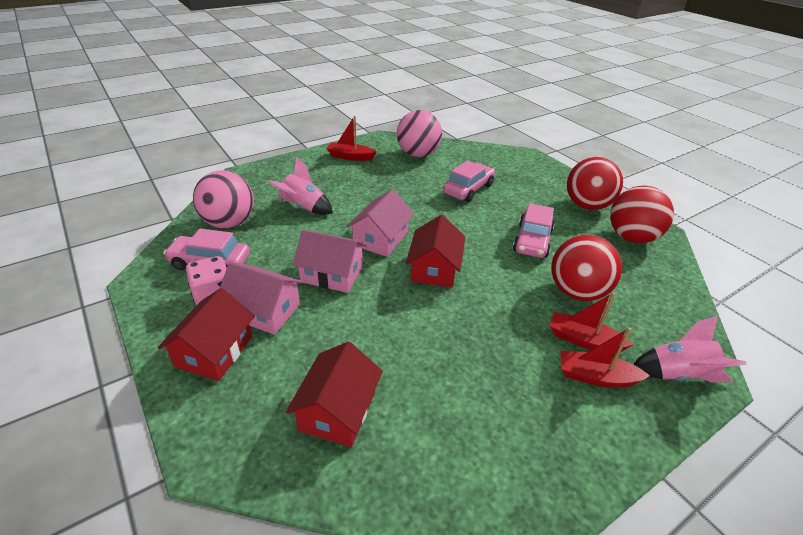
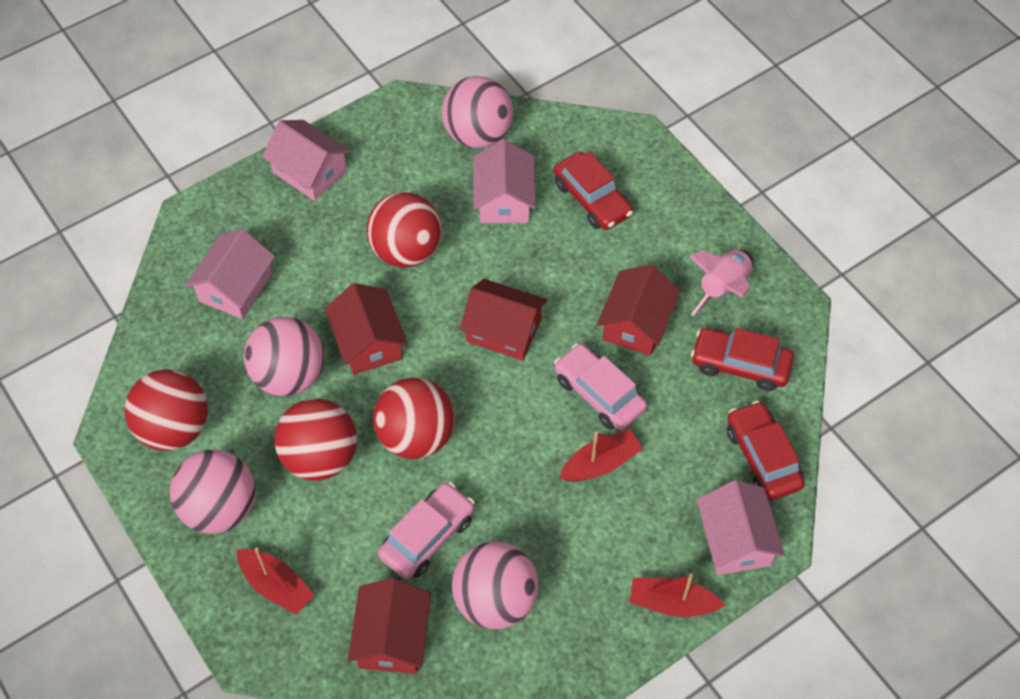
pink ball: [193,171,254,228] [397,110,442,157] = 2 -> [170,450,255,534] [244,317,324,396] [442,76,513,148] [452,541,539,630] = 4
pink car: [163,229,250,270] [443,161,495,202] [513,203,555,258] = 3 -> [378,482,475,580] [554,343,647,430] = 2
pink dice: [185,256,227,306] = 1 -> none = 0
pink house: [220,262,303,335] [293,229,367,293] [346,189,414,257] = 3 -> [186,229,275,319] [262,120,350,201] [473,139,536,223] [697,480,785,575] = 4
pink rocket: [268,157,333,215] [633,316,747,382] = 2 -> [689,250,753,316] = 1
red ball: [551,235,622,301] [567,157,623,210] [610,186,674,243] = 3 -> [125,369,208,451] [274,398,357,481] [366,192,442,268] [373,377,455,459] = 4
red car: none = 0 -> [554,151,633,230] [691,328,794,391] [727,401,805,500] = 3
red house: [158,288,255,381] [286,342,383,447] [406,215,466,288] = 3 -> [325,283,408,375] [348,578,431,674] [460,279,547,361] [597,265,680,356] = 4

